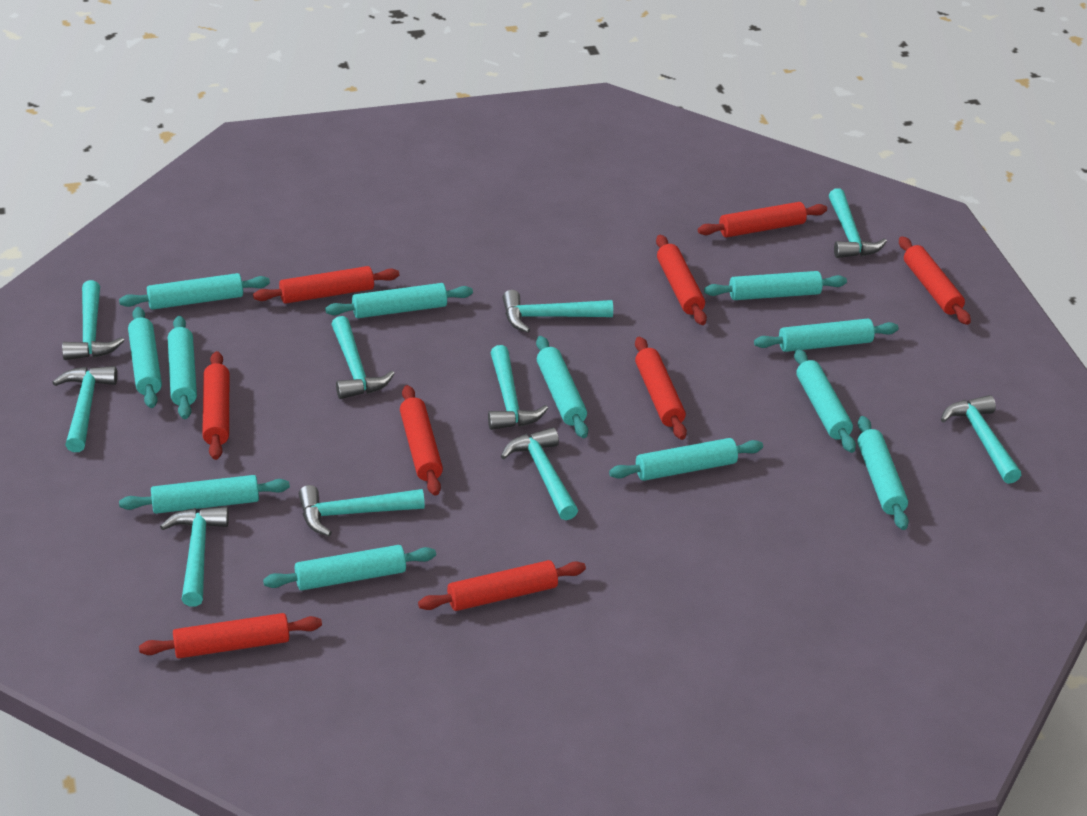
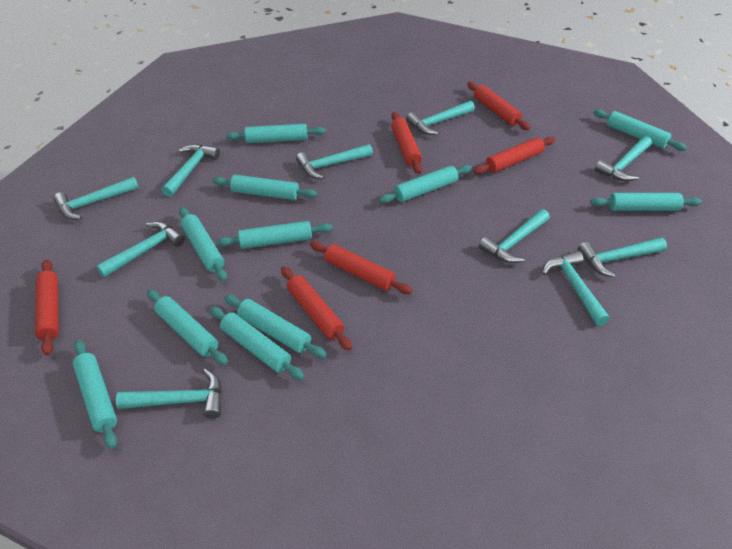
red rolling pin: [139,613,322,658] [202,351,229,460] [253,266,399,304] [400,385,443,496] [418,560,586,611] [635,337,687,440] [656,235,707,325] [698,202,827,237] [899,236,971,325] = 9 -> [35,259,59,356] [281,267,352,351] [310,241,412,294] [391,112,422,174] [467,82,530,130] [473,136,555,174] = 6
turquoise rolling pin: [119,273,270,310] [119,475,290,514] [128,307,162,408] [168,316,197,419] [263,545,436,590] [325,283,473,318] [536,336,588,438] [609,438,763,481] [704,271,847,300] [754,319,899,352] [794,349,856,453] [857,416,909,530] = 12 -> [73,340,117,449] [147,290,228,365] [179,207,227,281] [209,306,304,380] [213,175,317,200] [217,221,333,249] [224,295,327,358] [226,124,326,143] [379,165,472,203] [590,193,702,211] [593,109,687,151] = 11

